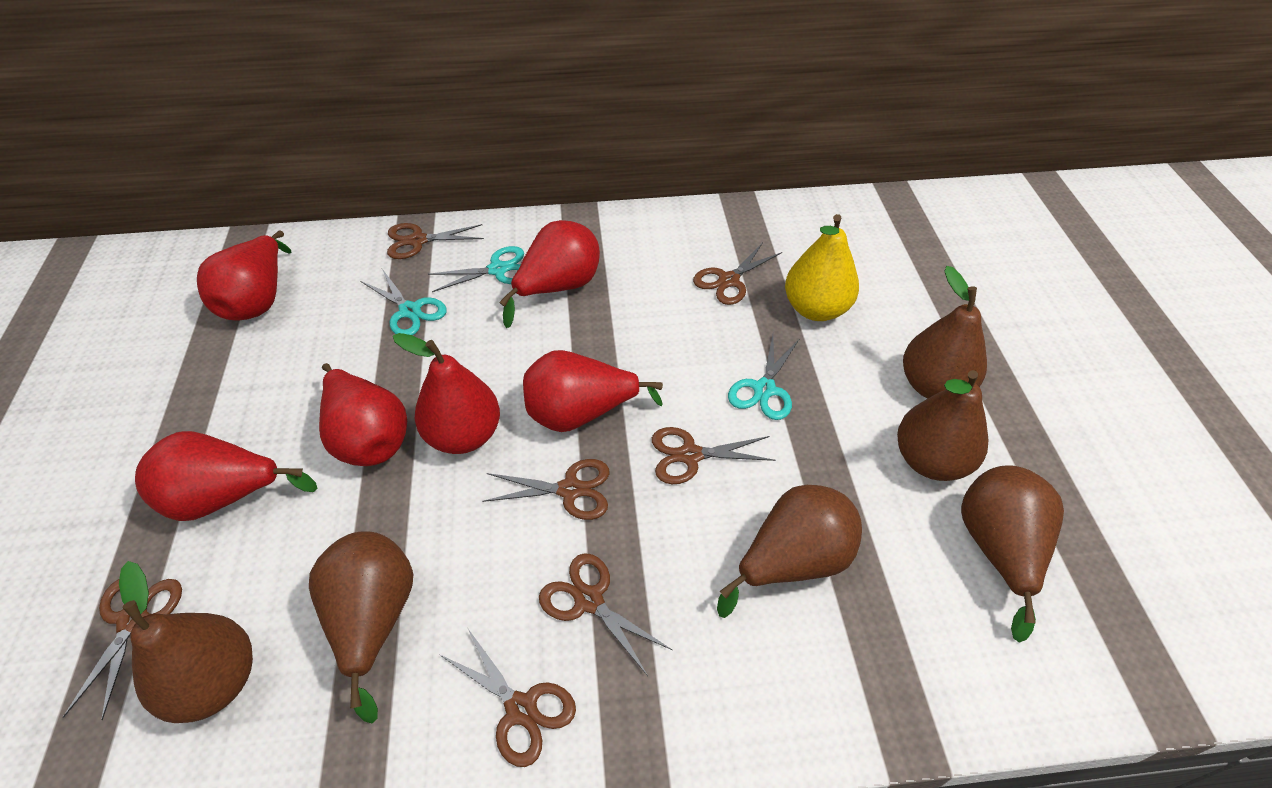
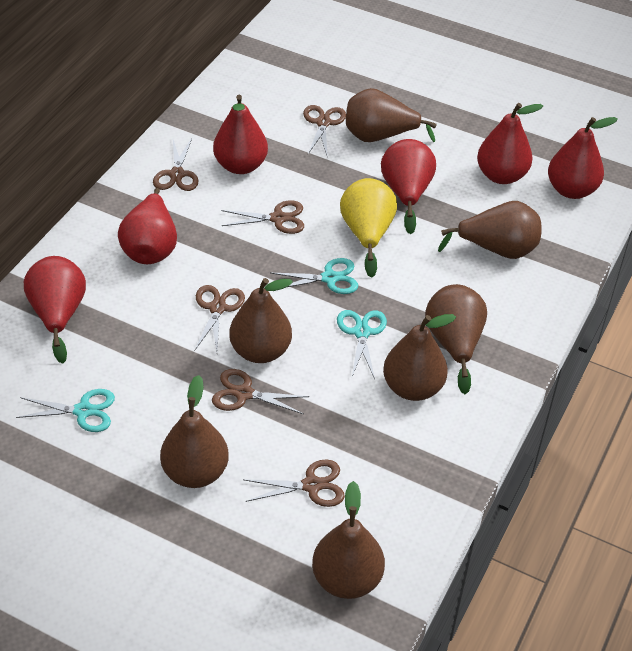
brown pear: [119,561,253,723] [309,531,413,723] [717,485,862,618] [897,370,989,481] [903,266,987,398] [961,465,1064,643] = 6 -> [160,375,229,488] [229,278,293,363] [312,481,385,599] [346,88,437,142] [383,314,456,401] [425,284,487,394] [438,201,542,259] = 7
brown scissors: [63,579,182,721] [387,223,484,259] [439,629,576,767] [482,459,609,520] [539,553,672,676] [652,427,776,484] [693,242,782,305] = 7 -> [153,138,198,191] [194,285,245,351] [212,369,309,414] [222,200,304,234] [243,459,345,507] [303,105,346,155] = 6

